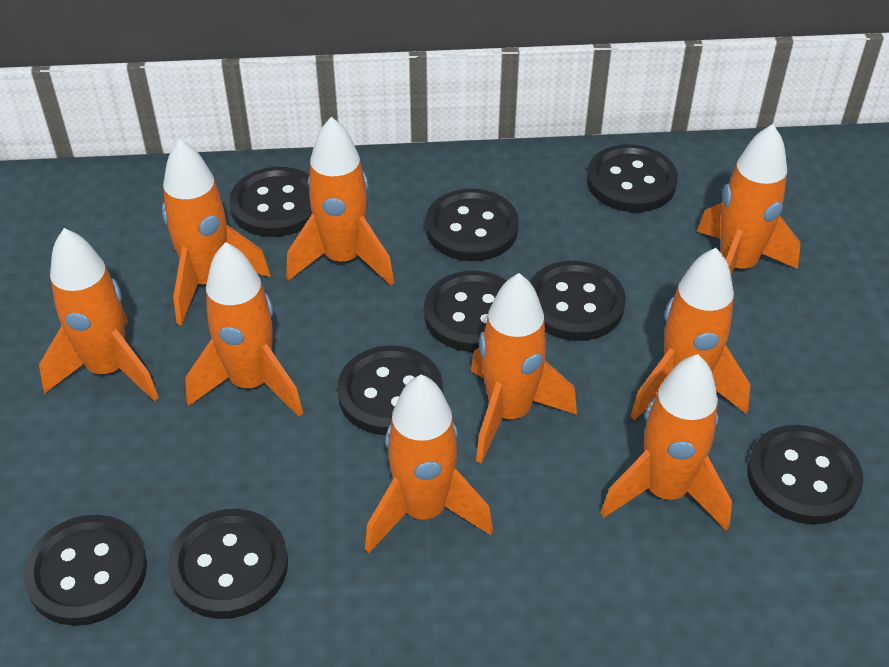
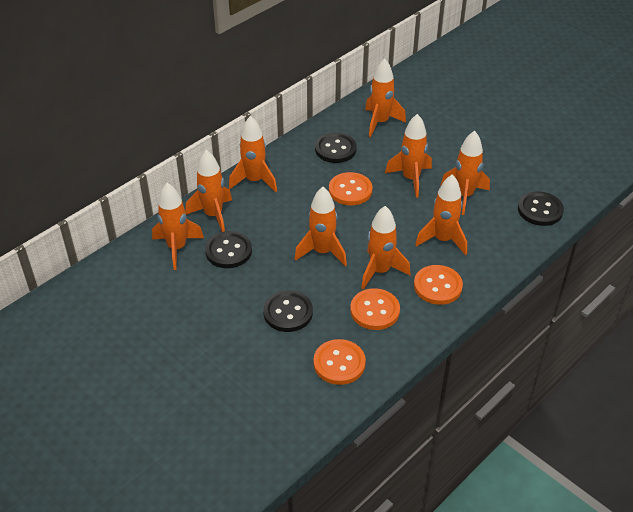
black button: [23,515,147,626] [168,509,288,619] [229,167,312,237] [337,345,443,435] [424,271,507,352] [426,189,519,261] [530,261,626,341] [586,144,678,212] [747,425,863,524] = 9 -> [205,231,252,268] [263,290,313,332] [315,132,357,163] [518,191,564,226] = 4
orange button: none = 0 -> [313,339,366,385] [329,172,372,205] [350,288,400,330] [414,265,463,305] = 4

